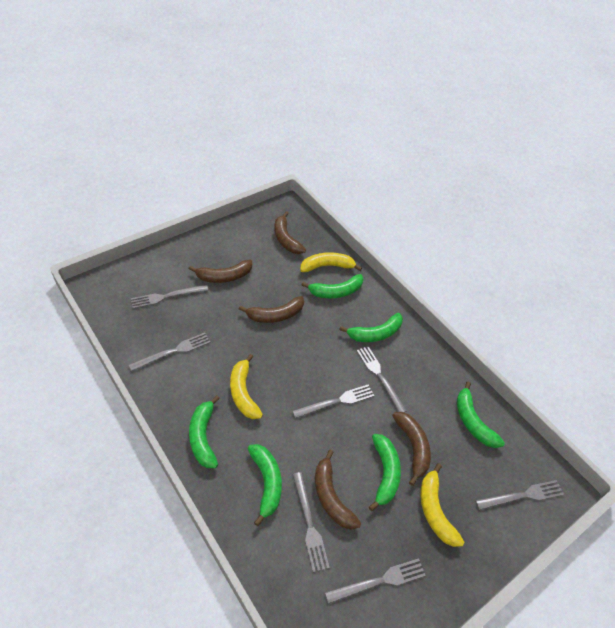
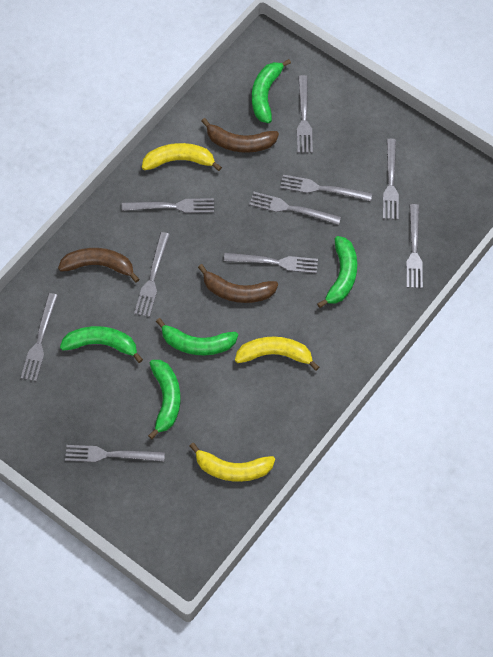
brown banana: [189,260,252,283] [239,296,304,323] [274,211,306,254] [315,450,361,530] [392,412,431,486] = 5 -> [58,248,139,283] [198,264,278,303] [201,118,279,153] = 3
green banana: [189,395,220,468] [248,444,282,526] [301,274,364,298] [339,313,403,342] [369,434,401,511] [457,381,505,448] = 6 -> [60,326,143,363] [148,360,180,439] [156,318,238,355] [252,59,291,123] [317,236,357,308] = 5
grey fork: [129,333,210,371] [131,285,208,309] [292,385,374,418] [292,472,330,572] [325,558,426,604] [357,346,407,413] [475,480,564,510] = 7 -> [21,293,58,381] [65,445,165,462] [122,198,214,213] [134,232,170,317] [224,253,318,273] [249,192,341,225] [280,175,372,201] [297,75,313,153] [383,139,399,220] [406,204,423,288] = 10

